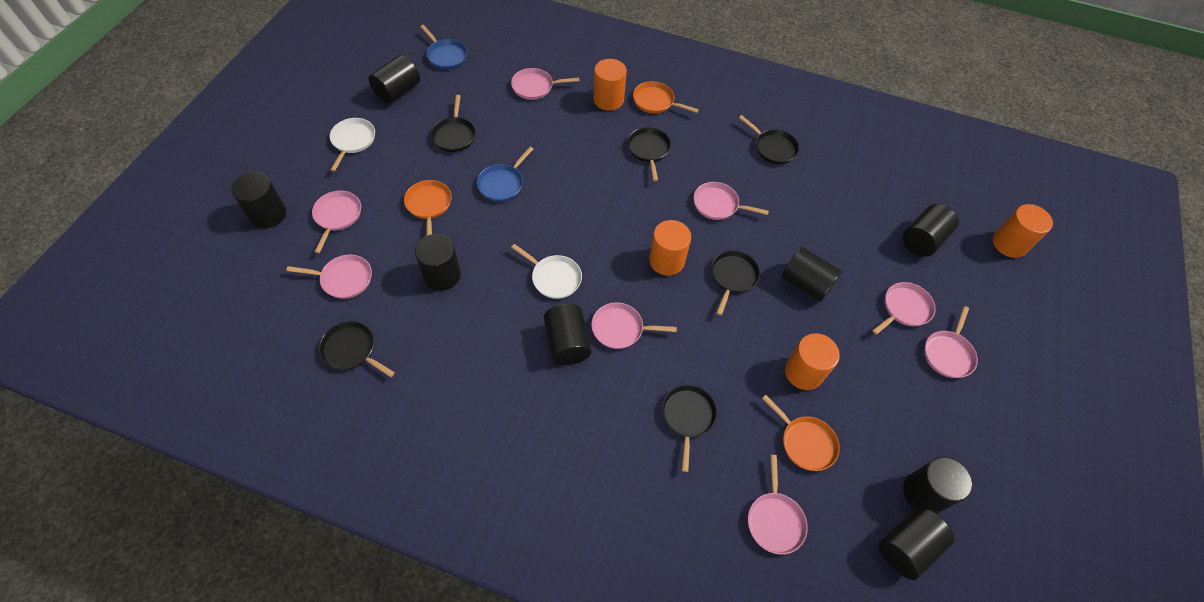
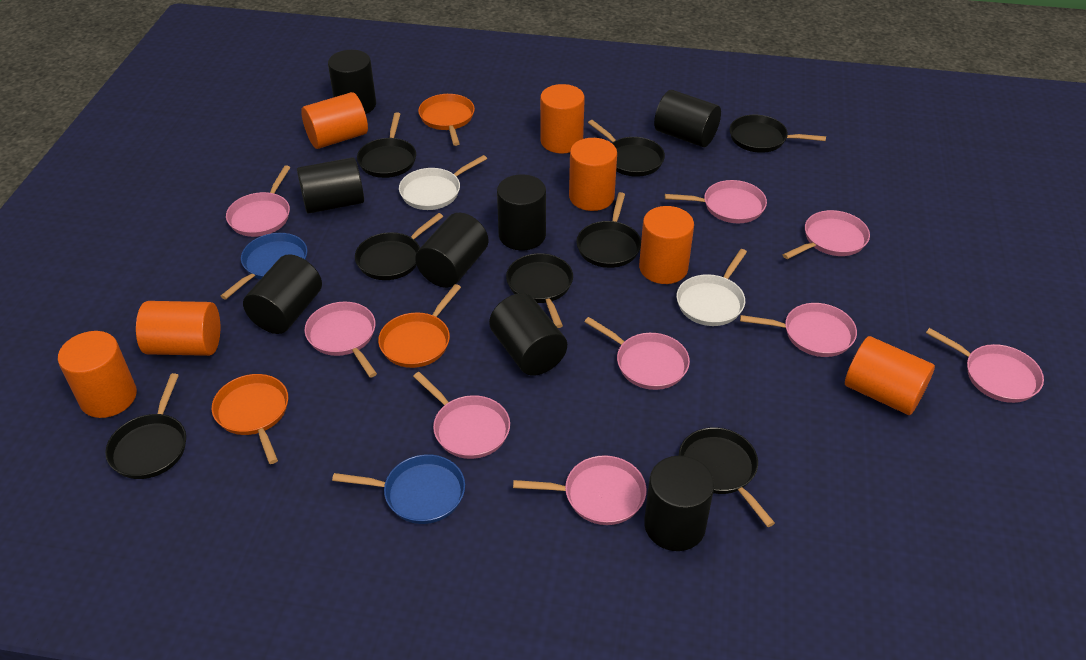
black pan: [319,321,395,377] [431,95,475,152] [627,127,671,181] [662,385,717,472] [711,250,760,315] [739,115,799,164] = 6 -> [105,373,186,479] [355,213,443,280] [357,113,416,178] [506,253,573,328] [576,192,641,268] [588,120,665,177] [679,427,775,527] [730,115,826,153] = 8
orange cylinder: [593,59,627,111] [649,220,691,276] [785,333,840,390] [993,204,1053,258] = 4 -> [58,331,137,418] [136,301,220,356] [301,92,368,149] [540,84,585,153] [569,138,617,211] [639,206,694,284] [845,336,935,415] = 7
pink pan: [286,255,372,299] [312,191,361,253] [511,68,579,100] [591,302,677,349] [694,182,769,220] [748,455,808,555] [872,282,936,335] [924,306,978,378] = 8 -> [226,165,291,237] [305,302,377,378] [413,372,510,459] [513,455,647,525] [584,317,690,390] [665,180,767,223] [740,303,857,357] [783,210,870,259] [926,328,1044,403] = 9

